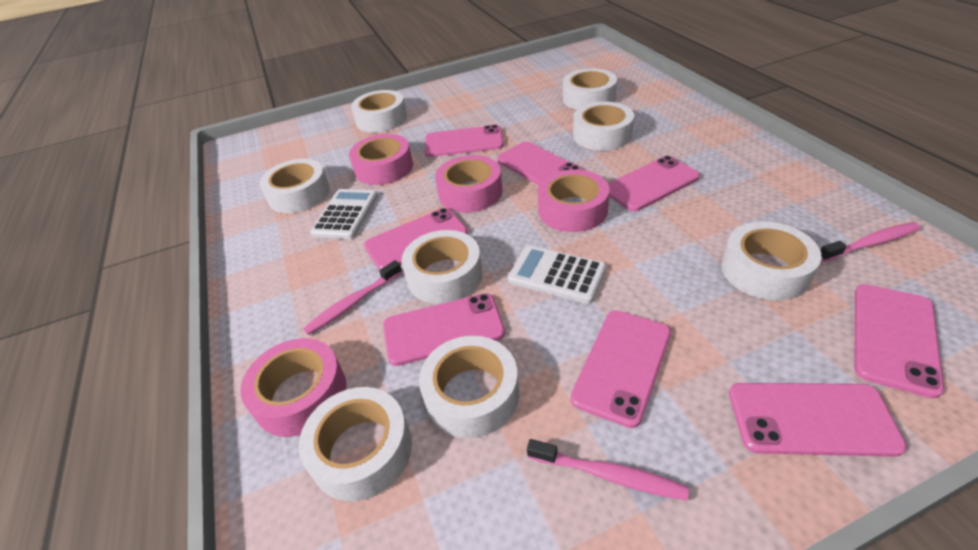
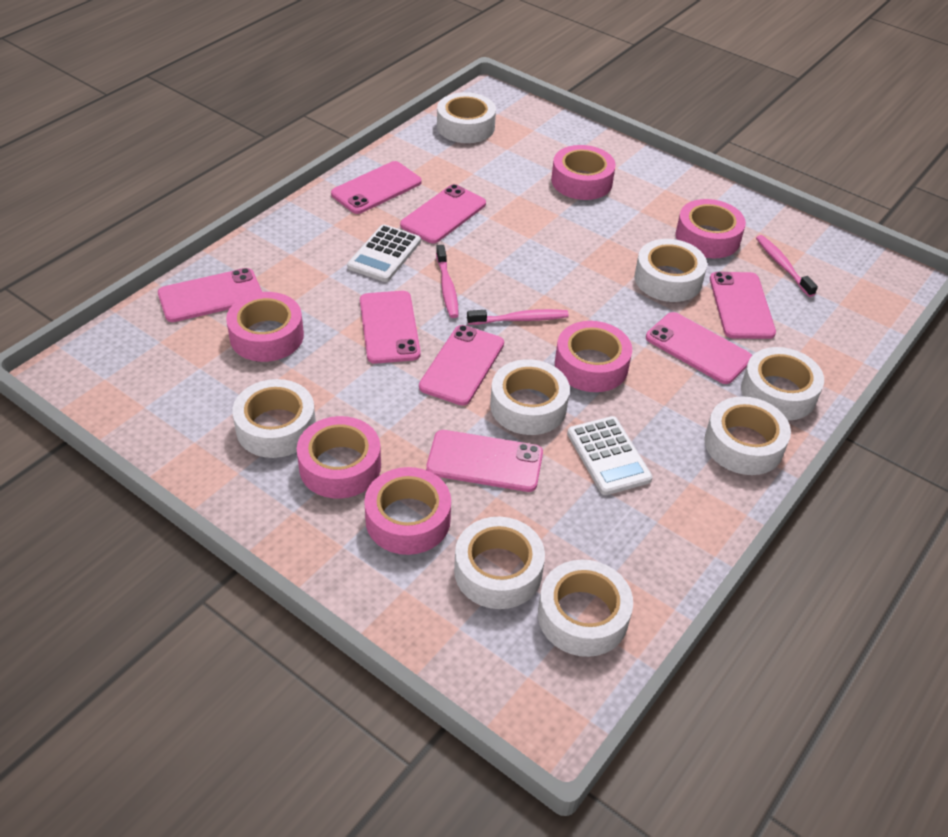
pink tape: [240,338,347,437] [349,134,413,185] [435,155,503,213] [538,169,610,232] = 4 -> [226,292,304,362] [297,416,381,499] [364,467,451,555] [551,145,616,200] [555,321,632,392] [675,199,746,258] = 6

